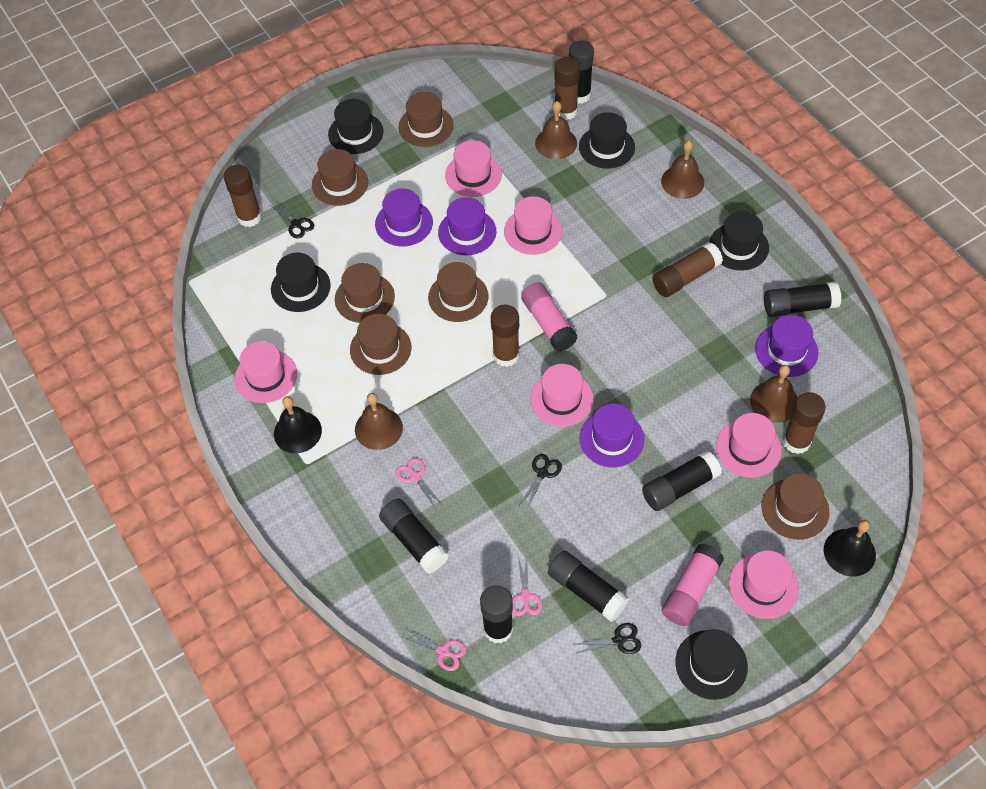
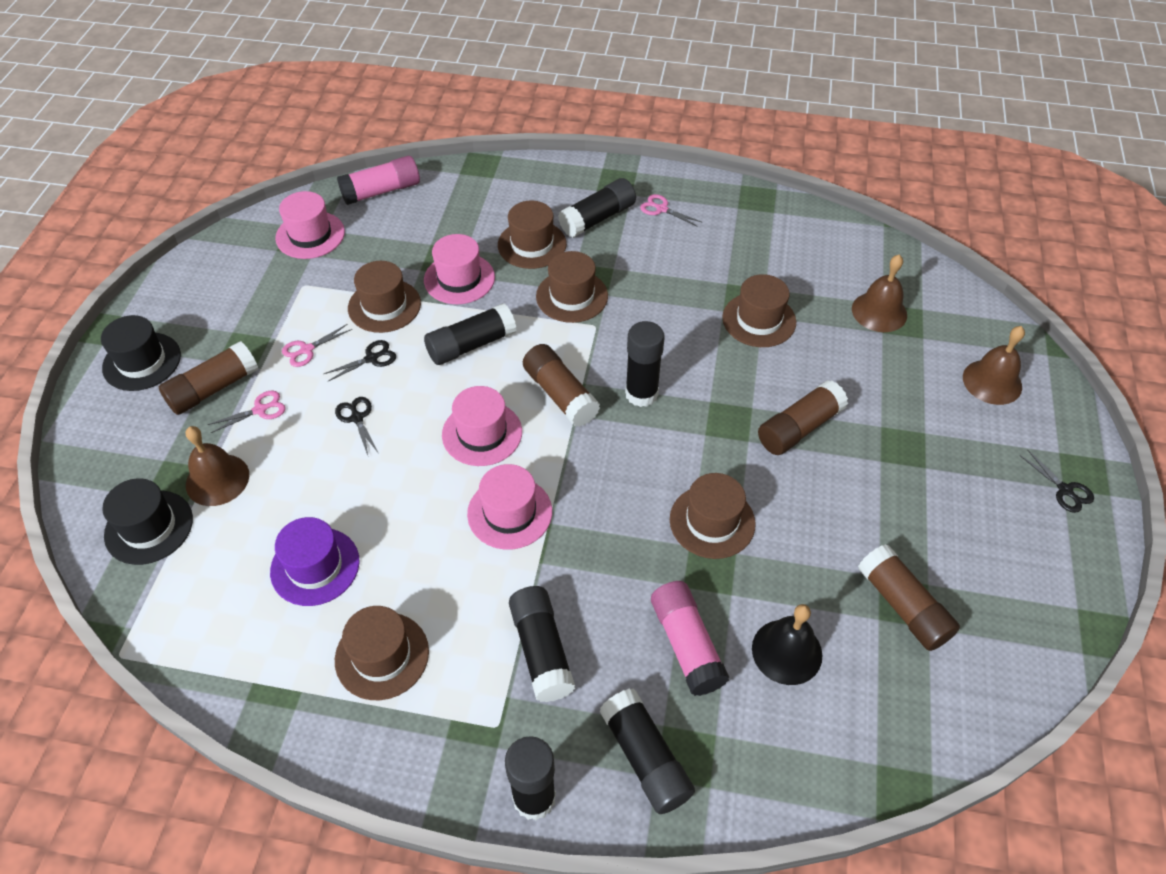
black bell: [274,396,322,453] [824,520,876,576] = 2 -> [752,604,822,685] = 1
black hat: [271,253,331,312] [328,99,384,154] [579,112,635,169] [675,629,748,700] [710,211,769,271] = 5 -> [101,315,181,391] [102,478,193,565] = 2
brown bell: [355,393,403,450] [535,101,577,159] [661,140,704,199] [750,365,797,423] = 4 -> [186,426,249,506] [852,255,907,332] [963,326,1025,405] = 3
brown glue stick: [223,165,262,227] [491,305,520,367] [554,57,580,120] [652,242,723,297] [783,392,826,454] = 5 -> [159,341,258,415] [523,344,600,427] [758,380,848,455] [858,544,960,651] = 4
pink hat: [235,341,297,403] [445,140,502,197] [504,196,562,255] [530,364,594,427] [716,413,782,478] [729,551,799,619] = 6 -> [275,191,345,259] [424,234,495,304] [442,386,522,466] [467,464,552,550] = 4
purple hat: [375,189,433,246] [438,197,496,255] [579,403,645,468] [755,315,819,377] = 4 -> [270,517,360,606] = 1

